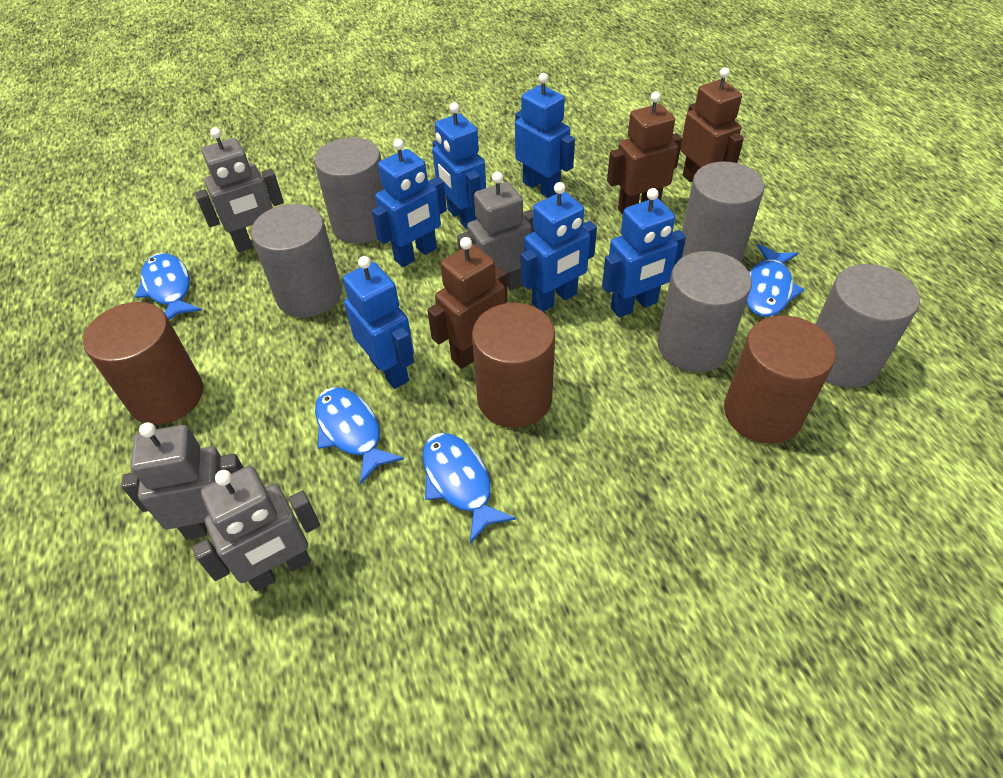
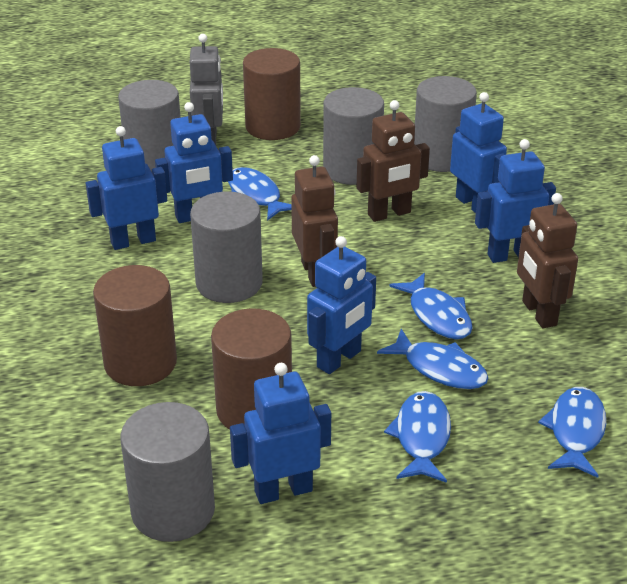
blue fish: [135,253,202,320] [315,387,404,484] [422,433,516,544] [746,244,804,317] = 4 -> [228,167,292,221] [377,329,488,389] [384,391,451,483] [389,273,472,339] [538,387,606,478] = 5
grey robot: [121,422,244,540] [192,466,320,591] [195,127,284,252] [457,172,534,290] = 4 -> [190,34,223,145] = 1

